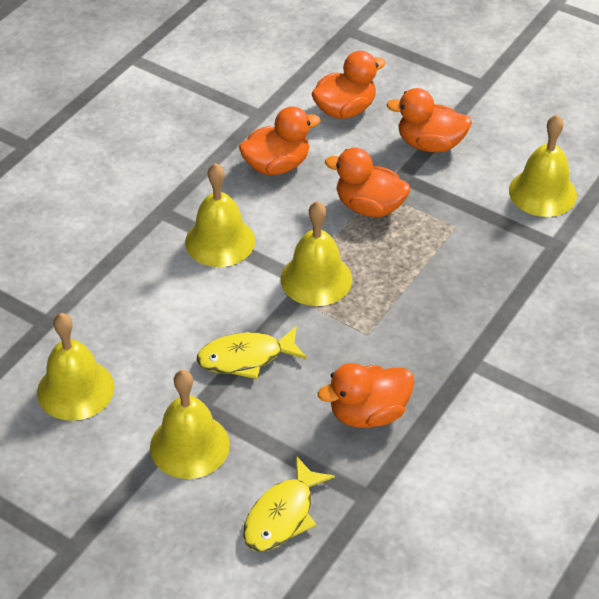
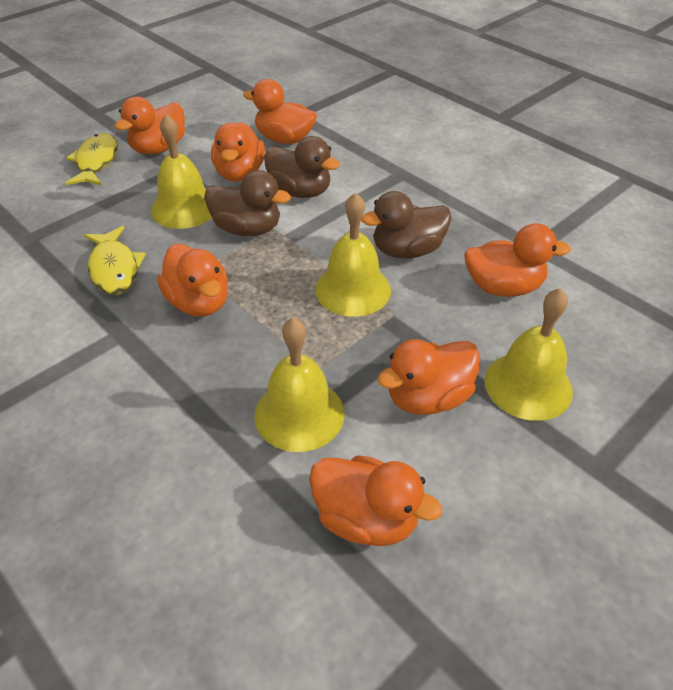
brown duck: none = 0 -> [204,170,291,236] [264,136,340,198] [361,191,451,258] = 3
orange duck: [239,106,321,175] [311,51,386,119] [318,363,414,428] [325,148,410,217] [386,88,472,152] = 5 -> [114,97,185,154] [157,244,228,317] [211,122,265,182] [243,79,317,144] [309,455,442,546] [377,339,480,415] [464,223,571,297] = 7
yellow bell: [37,313,115,421] [150,370,230,479] [185,163,255,267] [280,201,352,306] [509,115,577,217] = 5 -> [151,114,212,229] [255,318,345,452] [315,192,391,317] [484,288,573,421] = 4

